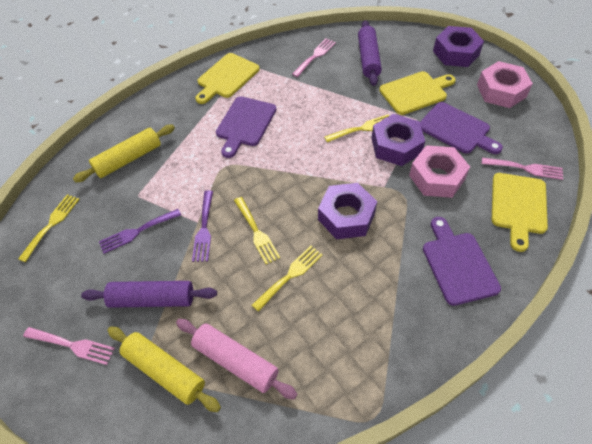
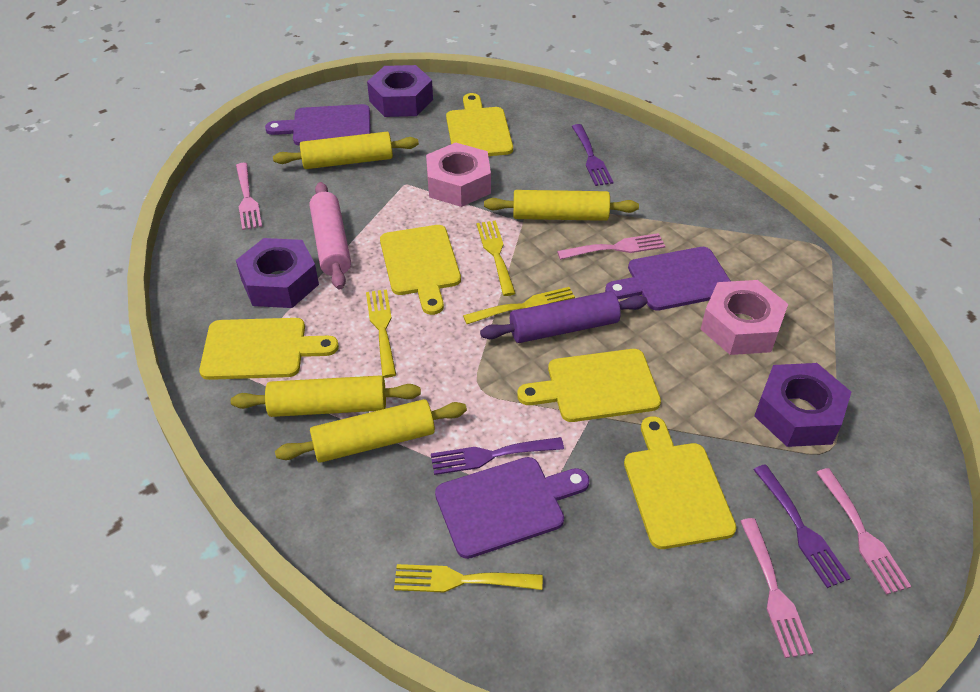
pink fork: [23,327,115,365] [292,38,336,77] [482,158,563,180] = 3 -> [236,163,262,230] [557,233,665,260] [740,518,813,658] [816,468,911,595] = 4
purple fork: [99,209,181,254] [192,191,213,262] = 2 -> [431,437,564,475] [572,124,613,186] [753,464,851,588] = 3
purple rolling pin: [81,281,217,308] [358,20,382,86] = 2 -> [480,291,647,343] = 1
yellow cutting board: [195,53,260,104] [379,71,456,115] [492,173,548,252] = 3 -> [199,318,339,380] [380,225,461,315] [446,93,513,156] [517,349,661,422] [624,416,737,549] = 5
yellow rolling pin: [73,125,175,182] [107,326,221,412] = 2 -> [231,375,421,417] [273,132,419,169] [275,399,467,463] [484,190,639,221] = 4

